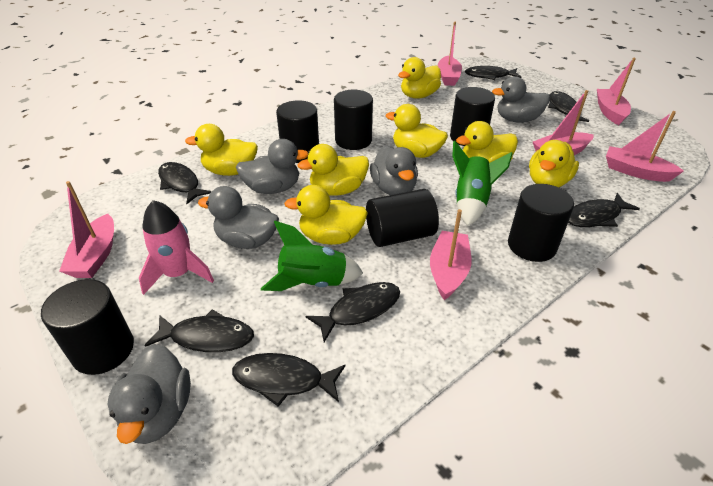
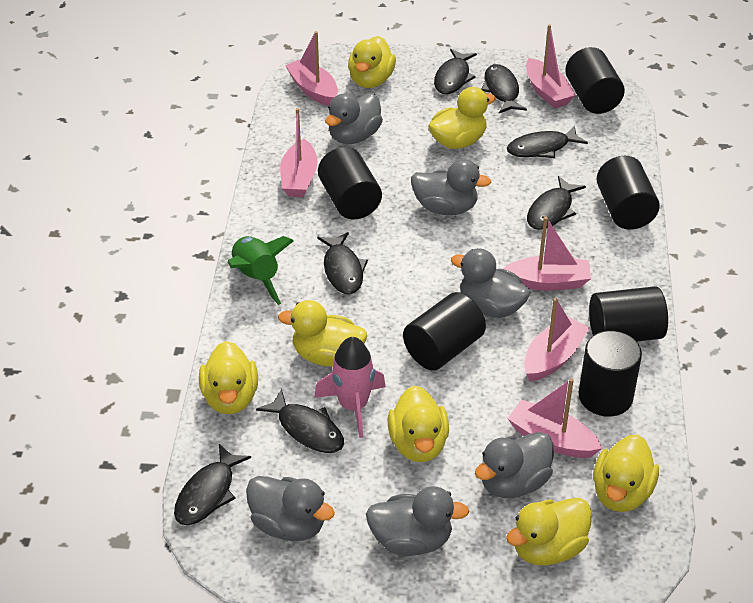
green rocket: [261,221,363,291] [452,141,513,226] = 2 -> [228,236,294,305] = 1
grey duck: [107,344,191,444] [198,186,279,249] [236,139,308,194] [370,145,418,195] [492,76,550,123] = 5 -> [246,476,335,541] [325,93,383,144] [366,486,469,556] [411,159,491,215] [451,248,531,318] [475,432,554,498] = 6

